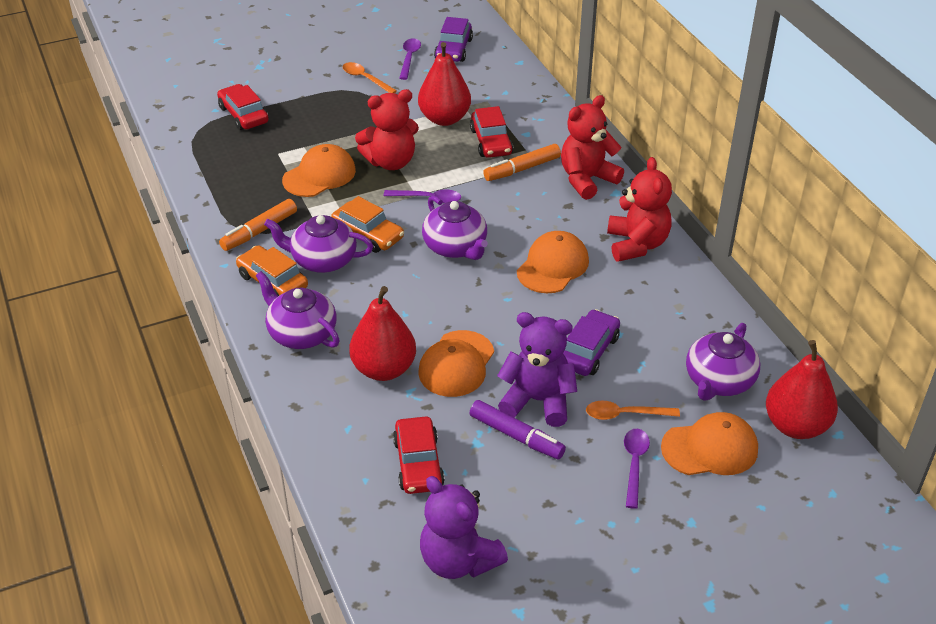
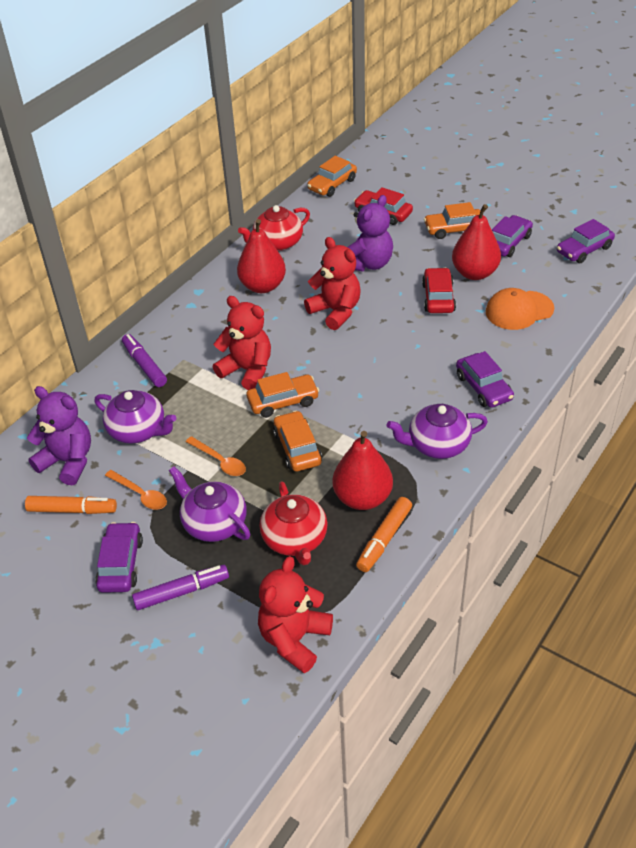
orange cap: [282,144,356,197] [418,330,494,397] [517,231,589,293] [661,412,758,475] = 4 -> [486,288,554,330] = 1
orange car: [236,245,308,296] [331,196,404,253] = 2 -> [247,372,319,418] [273,411,322,472] [307,156,357,197] [424,202,480,239] = 4
purple car: [434,17,473,62] [563,309,620,376] = 2 -> [95,522,143,593] [456,351,514,408] [492,215,533,257] [557,219,615,263] = 4
purple marker: [470,400,566,459] = 1 -> [122,334,167,387] [132,565,229,610] = 2
purple spoon: [383,189,461,203] [399,39,421,80] [624,429,650,509] = 3 -> none = 0
purple teapot: [256,271,340,349] [264,215,373,273] [422,195,488,260] [686,323,760,401] = 4 -> [95,390,176,444] [169,466,250,542] [387,404,488,459] = 3
red car: [217,84,269,130] [393,416,445,494] [470,106,513,158] = 3 -> [354,187,413,225] [422,268,456,313] = 2
red teapot: none = 0 -> [238,205,310,251] [260,481,328,565] = 2

